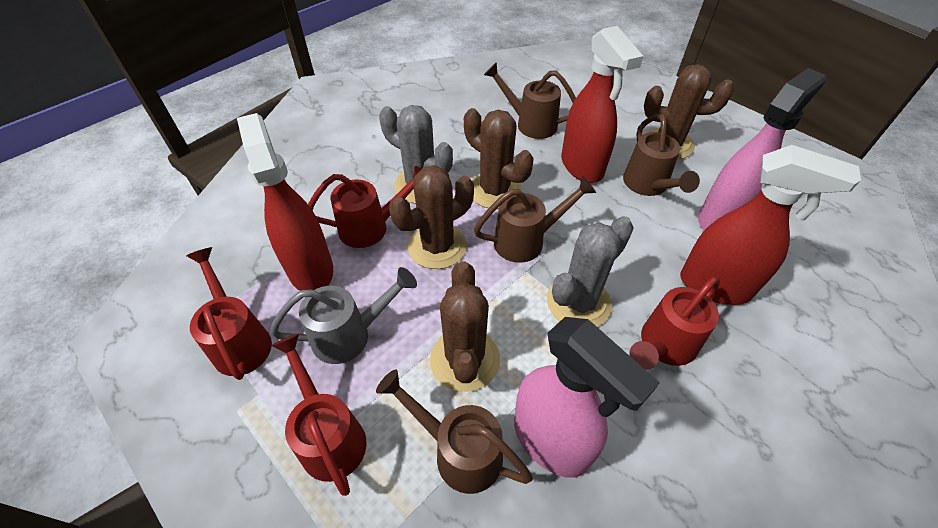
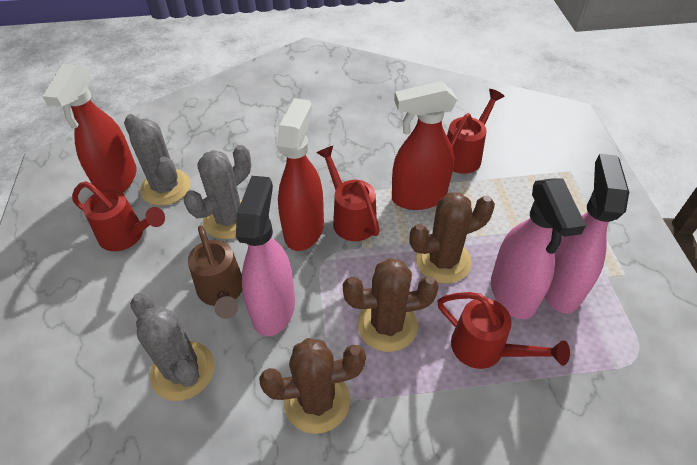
brown cactus: [389,165,474,269] [430,261,500,392] [464,108,534,209] [644,64,734,160] = 4 -> [259,338,366,434] [343,258,439,352] [409,192,495,283] = 3
brown watering can: [376,369,533,494] [474,176,596,263] [484,62,576,139] [623,114,700,196] = 4 -> [188,225,242,319] = 1
grey cactus: [379,105,453,204] [547,216,634,327] = 2 -> [124,114,191,206] [130,293,215,401] [184,145,251,239] = 3
grey watering can: [270,267,417,364] = 1 -> none = 0
pink spray bottle: [514,317,660,478] [698,68,826,230] = 2 -> [236,176,295,336] [491,178,586,320] [544,154,629,313] = 3

